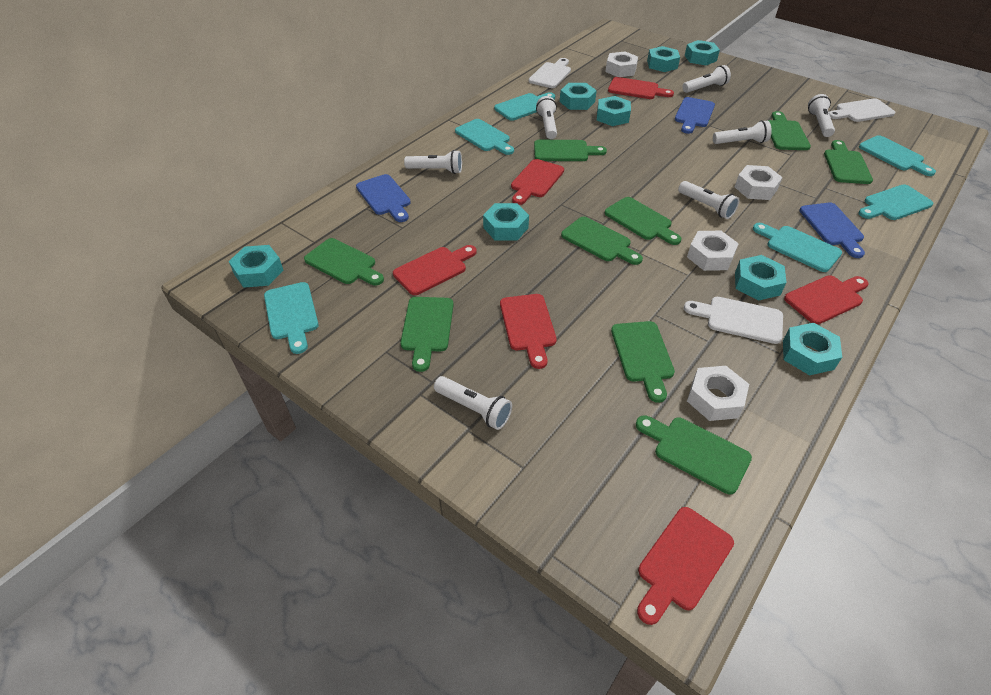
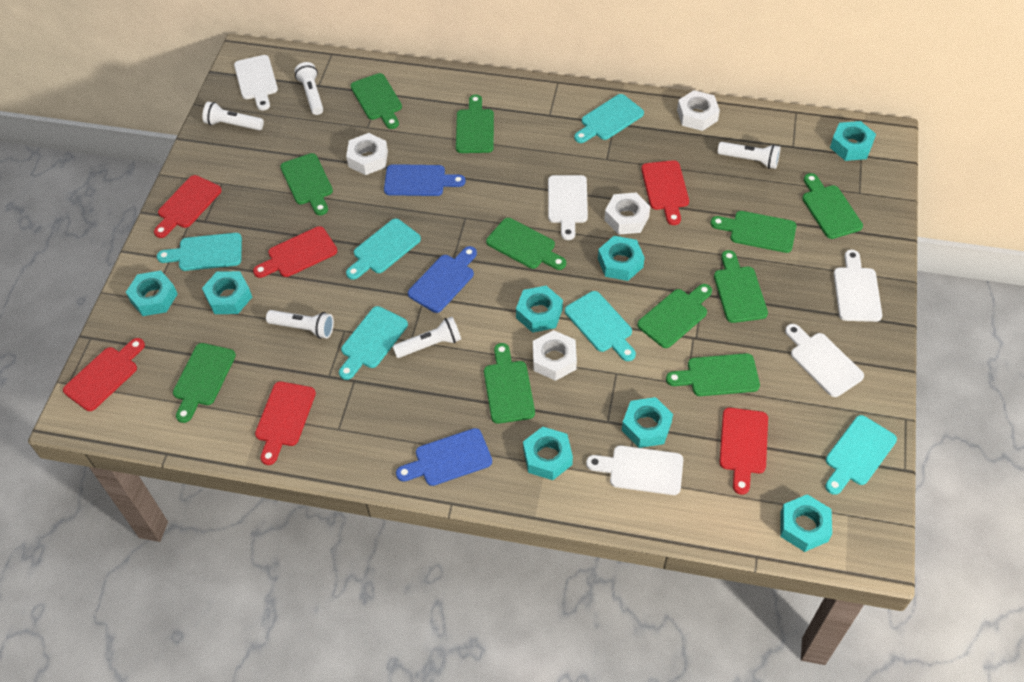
green cutting board: [304,238,384,285] [400,297,453,372] [534,140,607,161] [561,216,643,265] [605,197,682,245] [611,321,675,403] [636,415,752,494] [768,111,811,150] [824,140,873,184] = 9 -> [173,343,236,423] [280,153,333,215] [350,73,402,129] [456,94,494,153] [484,343,535,424] [486,218,566,270] [637,284,712,348] [666,353,760,396] [710,211,796,253] [714,250,768,323] [802,173,863,239] = 11
white cutting board: [529,58,571,88] [684,297,783,344] [829,98,895,122] = 3 -> [234,55,278,111] [548,175,588,240] [586,445,683,495] [785,324,864,397] [834,250,882,322] = 5
white flashlight: [404,150,462,174] [434,376,512,430] [536,96,557,139] [678,181,739,219] [683,65,731,93] [713,120,772,144] [808,94,835,137] = 7 -> [202,102,264,130] [266,310,334,339] [294,62,323,115] [393,317,461,358] [717,142,781,169] = 5

